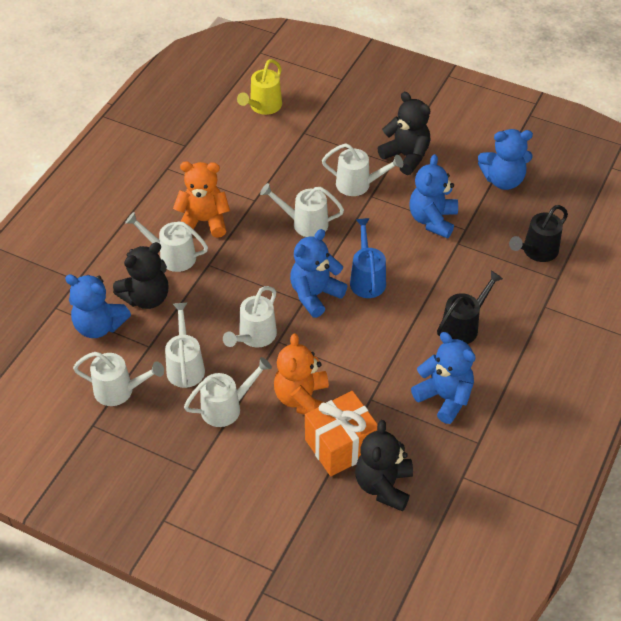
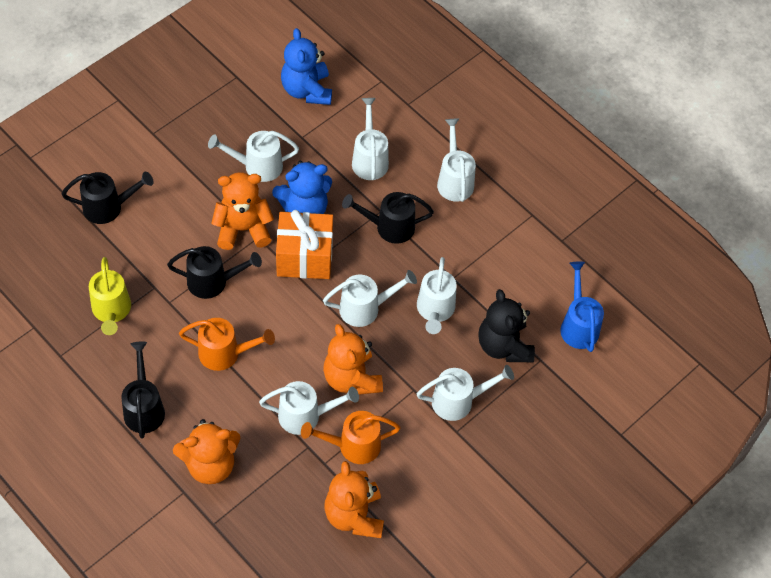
black teddy bear: [113,242,169,309] [355,420,413,512] [377,92,431,175] = 3 -> [478,289,535,362] = 1
black watering can: [437,271,503,344] [509,205,568,262] = 2 -> [61,172,154,224] [121,341,165,438] [167,246,262,299] [342,192,434,244] = 4
blue teddy bear: [65,274,131,338] [290,229,347,318] [409,154,458,238] [411,332,476,424] [478,129,533,190] = 5 -> [272,161,332,214] [281,28,332,105] = 2
orange teddy bear: [173,161,230,238] [274,333,329,415] = 2 -> [173,419,240,484] [211,172,274,250] [323,324,383,395] [324,461,384,538] = 4
orange watering can: none = 0 -> [179,318,275,371] [301,411,400,464] = 2

